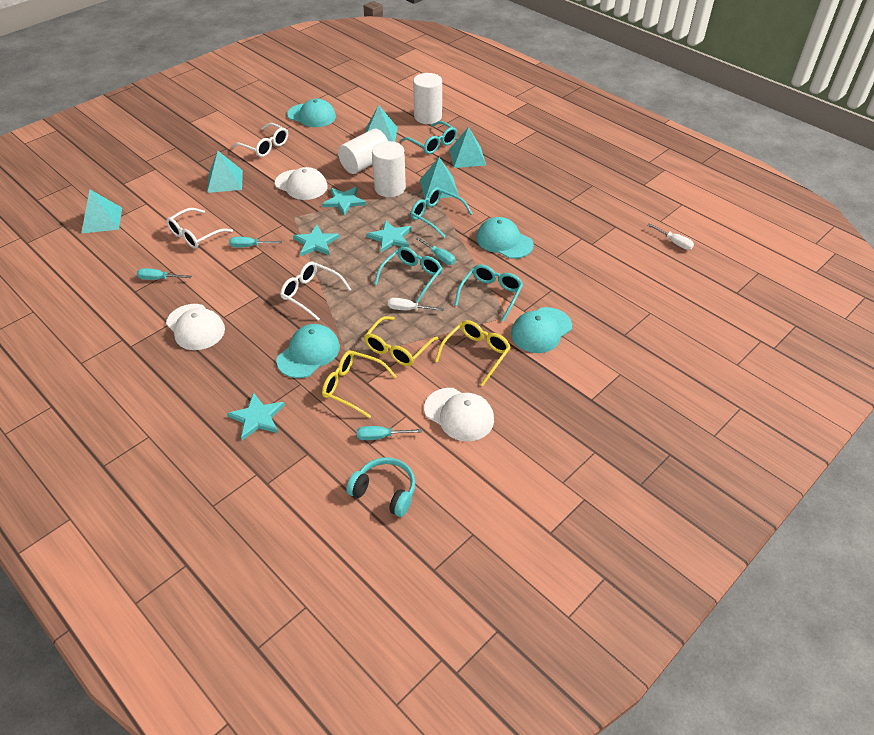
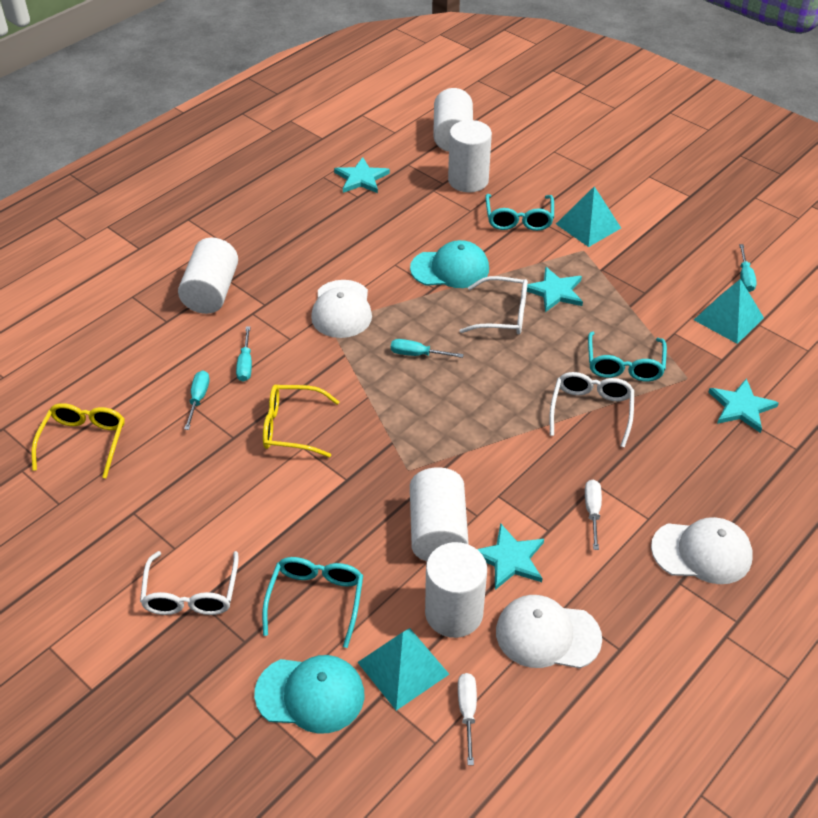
turquoise cap: [276,324,340,378] [287,99,336,127] [476,217,534,259] [511,307,572,353] = 4 -> [254,655,364,734] [410,240,489,288] = 2
turquoise glasses: [374,247,443,302] [401,121,458,154] [411,187,473,238] [455,264,523,322] = 4 -> [262,557,363,648] [485,194,554,231] [588,332,667,382] = 3
turquoise headphones: [346,457,416,517] = 1 -> none = 0
turquoise pyramid: [82,189,122,233] [207,151,243,193] [365,105,398,142] [420,157,459,198] [449,127,486,168] = 5 -> [357,628,449,711] [556,186,621,247] [694,279,764,344] = 3
white cylinder: [338,129,388,174] [372,141,406,197] [413,73,442,124] = 3 -> [178,238,238,314] [410,467,469,561] [425,542,487,638] [433,88,473,152] [448,120,492,192] = 5
yellow glasses: [322,350,397,418] [364,316,439,366] [435,320,511,386] = 3 -> [32,403,125,478] [263,385,339,457] = 2

